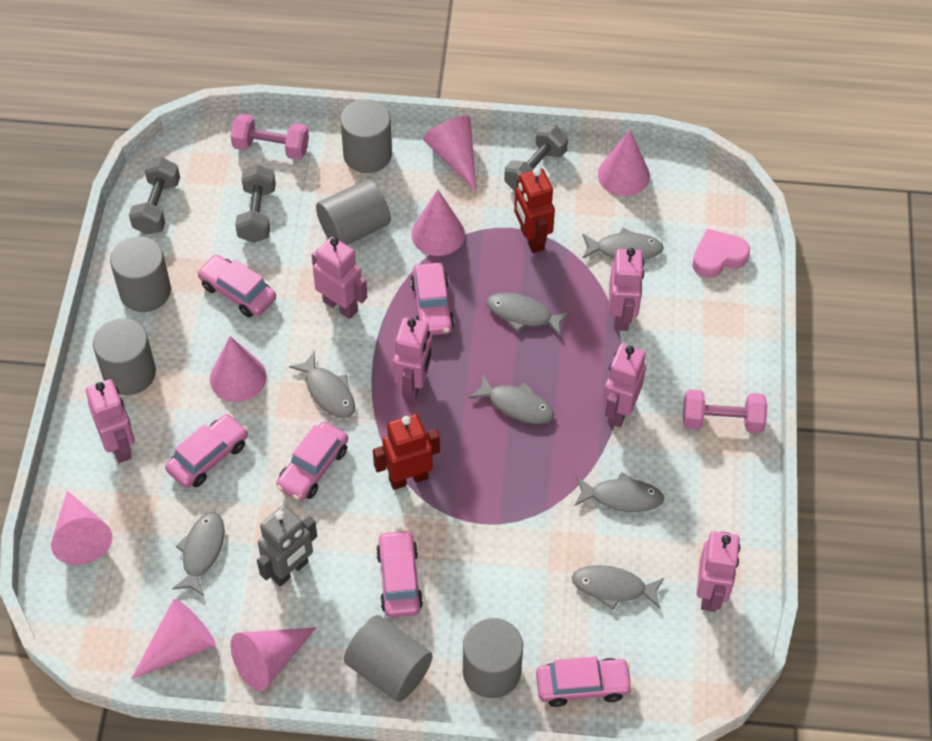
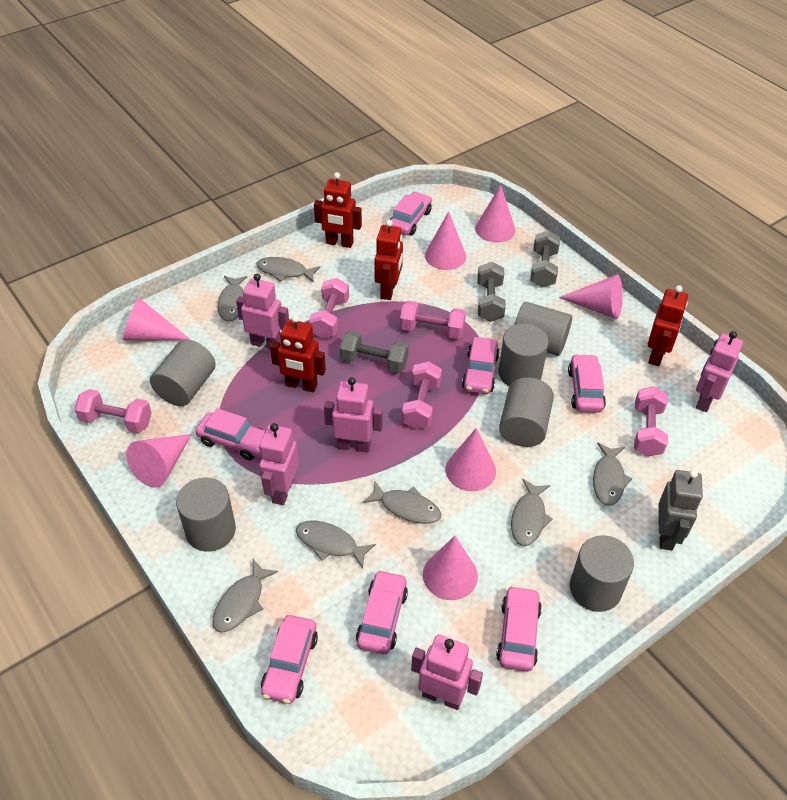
pink car: [165,414,248,488] [197,255,276,317] [276,422,348,501] [376,530,423,618] [410,263,454,335] [536,656,633,707] = 6 -> [196,408,265,460] [261,615,318,704] [356,570,408,654] [390,192,432,235] [462,337,500,394] [496,586,542,672] [568,354,606,413] = 7
pink dumbbell: [230,114,309,160] [683,389,768,433] = 2 -> [75,389,152,433] [309,278,349,339] [400,301,466,339] [402,361,442,429] [634,386,668,456] = 5
pink heart: [692,229,750,278] = 1 -> none = 0
pink robot: [86,379,135,463] [312,237,367,319] [393,318,432,401] [602,344,646,427] [609,248,644,331] [697,531,740,612] = 6 -> [236,274,289,349] [259,423,299,505] [324,377,383,453] [411,635,483,710] [696,331,743,412] = 5
red robot: [373,414,440,490] [514,168,555,253] = 2 -> [270,315,326,392] [314,172,362,248] [375,220,403,300] [648,285,688,366] = 4

